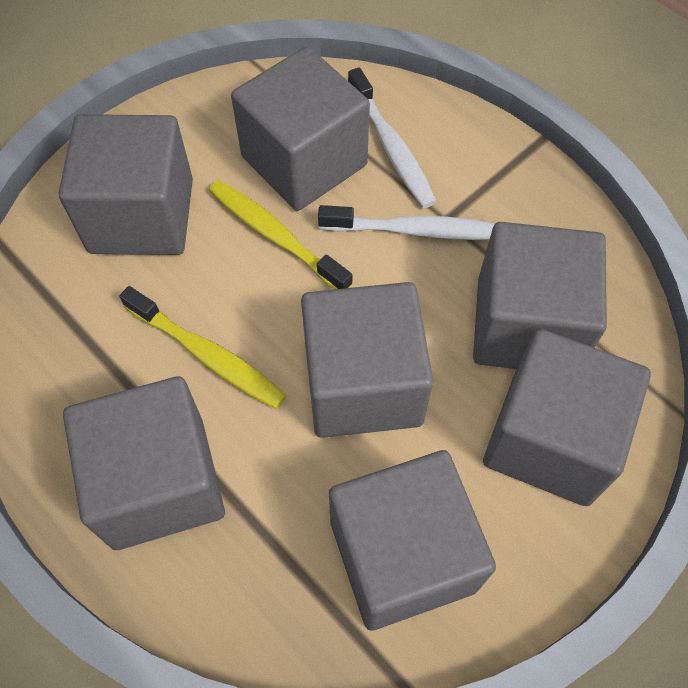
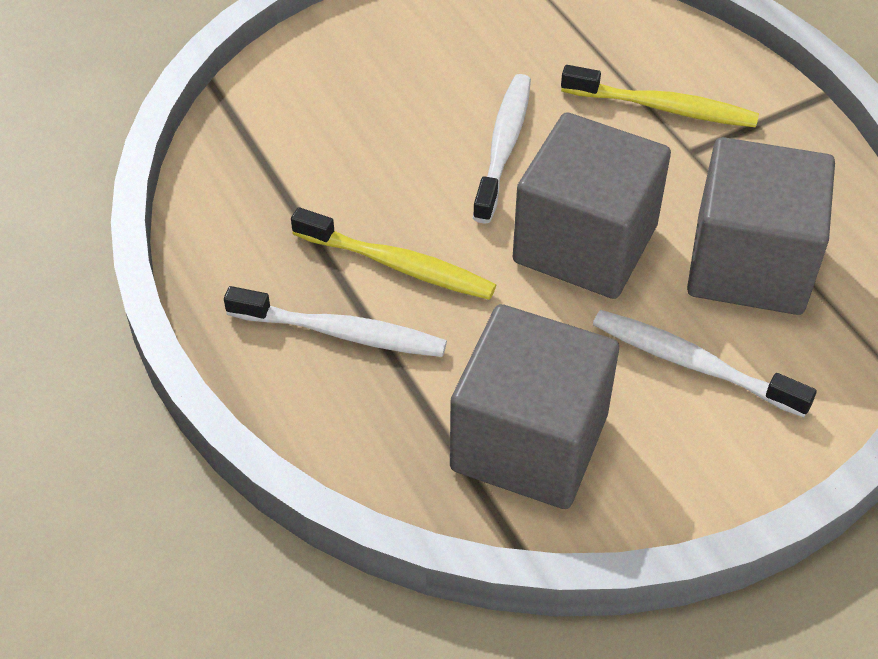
grey cube: [59,114,193,255] [63,376,225,550] [231,47,370,211] [301,282,433,438] [329,450,496,631] [473,222,607,369] [483,329,651,506] = 7 -> [450,304,619,509] [513,112,671,299] [687,137,835,315] = 3
white toothbrush: [318,205,495,240] [348,67,437,208] = 2 -> [224,286,447,357] [473,74,531,224] [593,310,817,417] = 3

